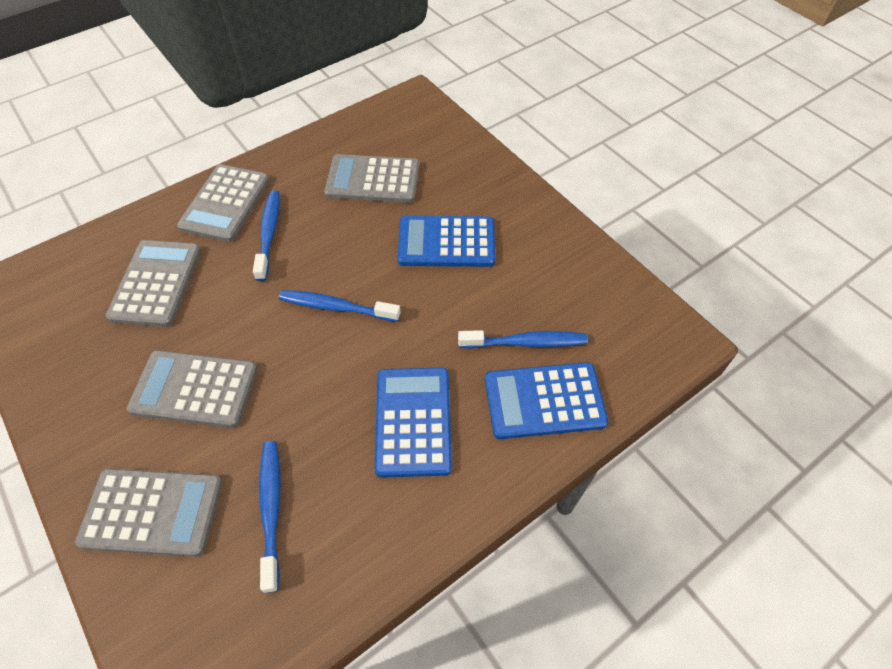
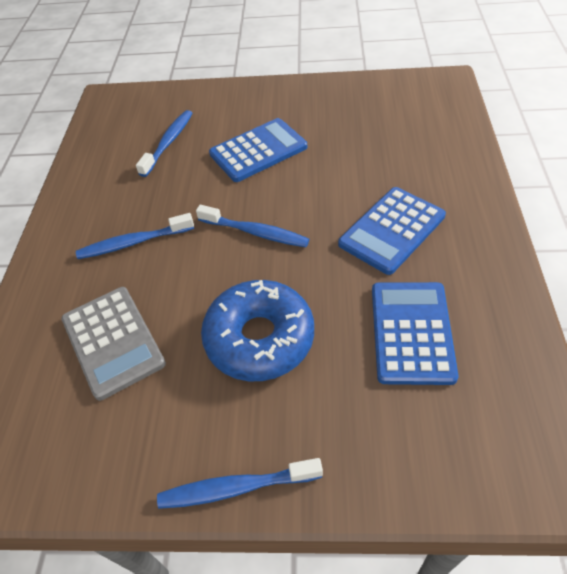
blue donut: none = 0 -> [201,280,314,381] = 1
grey calculator: [75,468,222,557] [106,240,201,327] [127,350,258,428] [177,164,270,242] [324,154,420,203] = 5 -> [61,287,166,401] = 1

